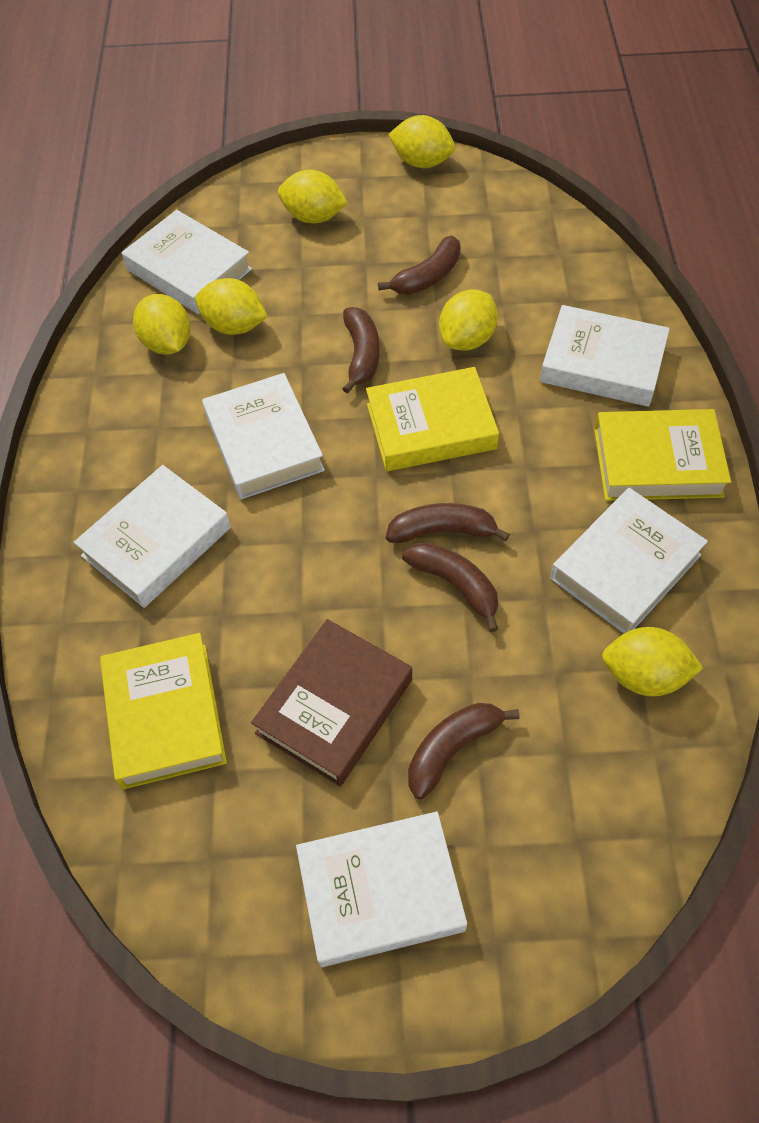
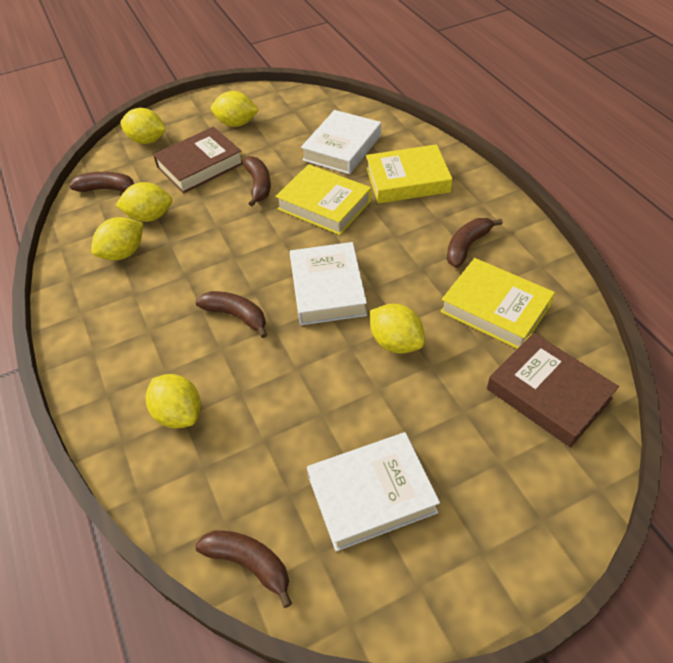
brown book: [251,619,412,786] = 1 -> [153,127,243,193] [487,333,619,447] = 2
white book: [74,465,231,608] [122,210,252,314] [202,373,325,499] [296,812,467,967] [540,305,670,407] [550,488,708,633] = 6 -> [290,242,367,325] [301,110,381,174] [307,432,440,551] = 3

